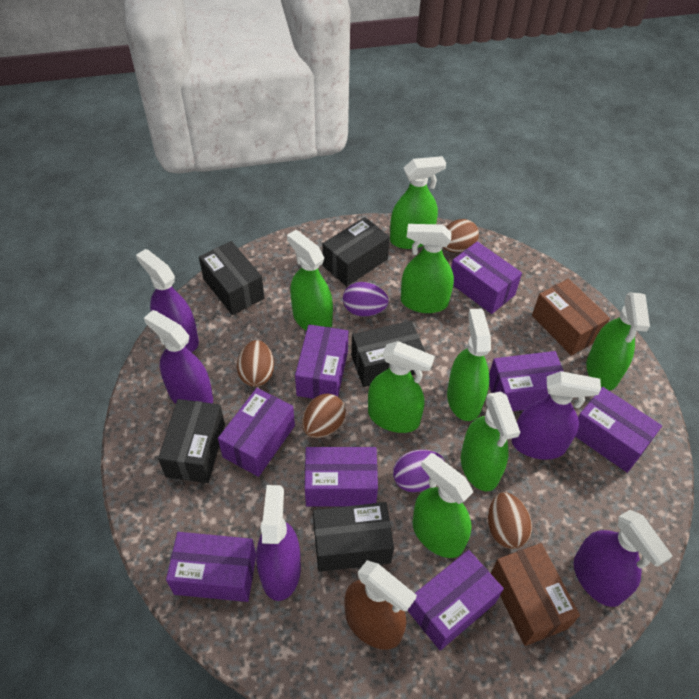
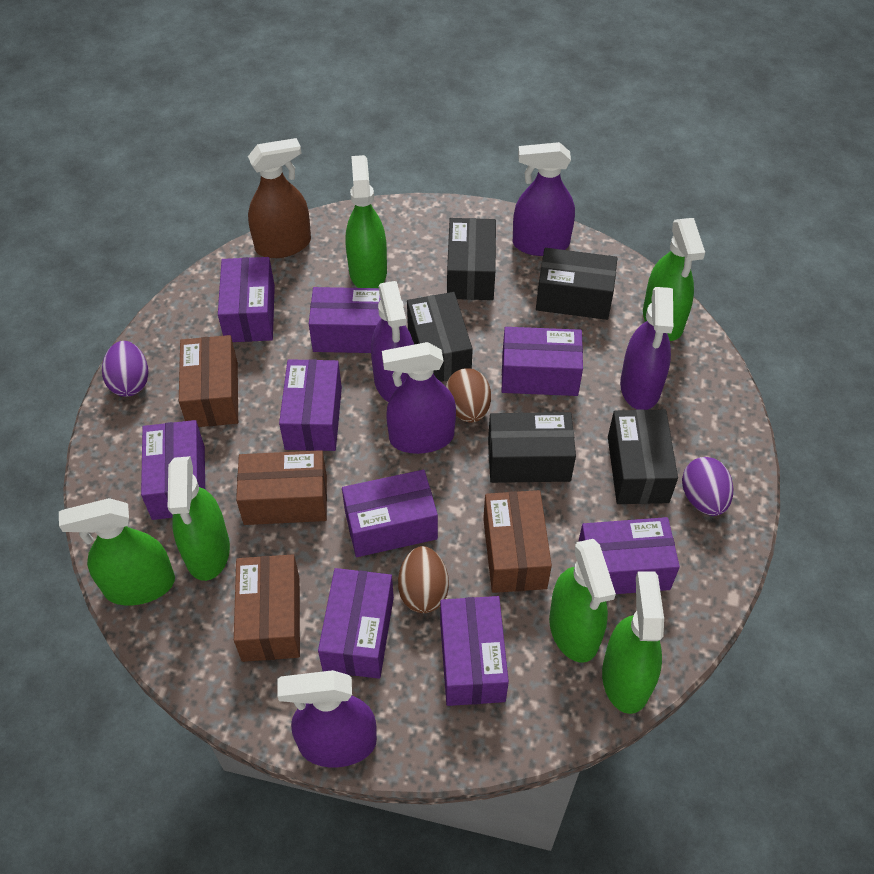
brown box: [490,543,580,646] [532,279,610,356] = 2 -> [179,335,238,427] [234,555,300,662] [236,450,327,525] [483,490,552,593] = 4
brown egg: [237,340,274,387] [302,394,346,438] [443,219,479,253] [488,492,532,549] = 4 -> [398,546,449,613] [446,368,491,423] = 2
green spray bottle: [287,230,333,331] [368,341,435,433] [390,156,446,249] [401,224,454,313] [413,453,473,558] [447,308,491,421] [461,392,520,491] [586,292,650,390] = 8 -> [59,498,175,605] [168,456,230,581] [346,155,387,288] [549,539,616,663] [602,571,664,714] [643,218,705,341] = 6
purple box: [166,532,256,602] [218,388,295,477] [295,325,348,399] [305,447,378,506] [407,550,504,651] [451,241,522,314] [489,351,564,411] [575,387,662,473] = 8 -> [141,420,205,520] [218,257,275,342] [279,359,342,451] [309,287,381,353] [318,568,394,679] [342,470,438,557] [440,596,509,706] [502,327,583,396] [578,517,680,594] = 9

